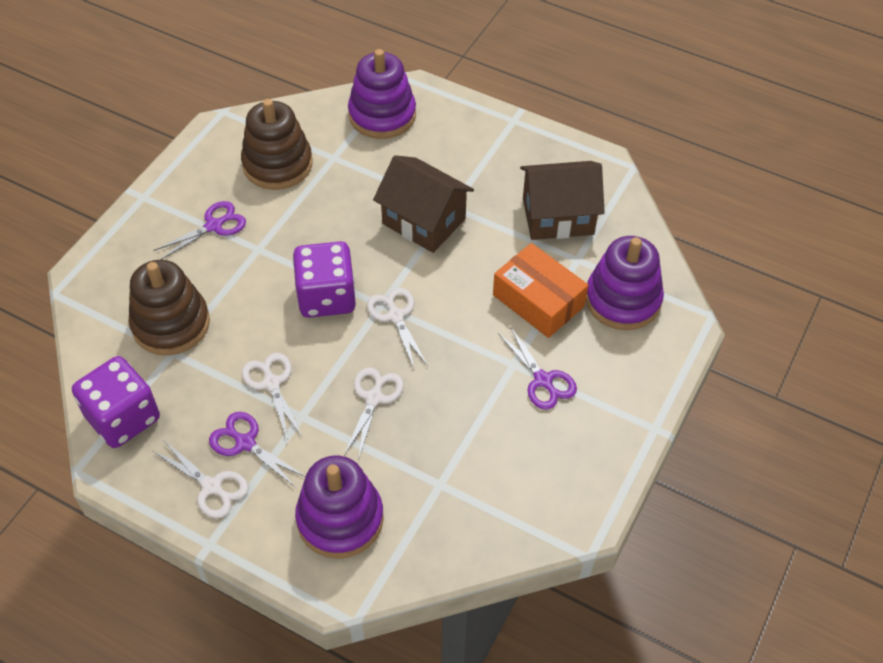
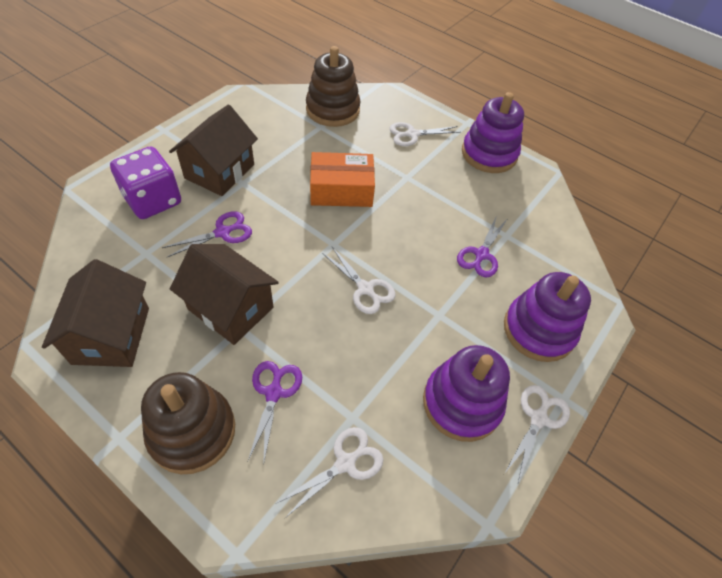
brown house: [373,155,474,253] [520,161,605,240] = 2 -> [42,259,149,367] [169,104,258,196] [170,244,279,345] = 3
purple dice: [72,356,160,448] [293,241,356,318] = 2 -> [110,146,181,219] = 1

